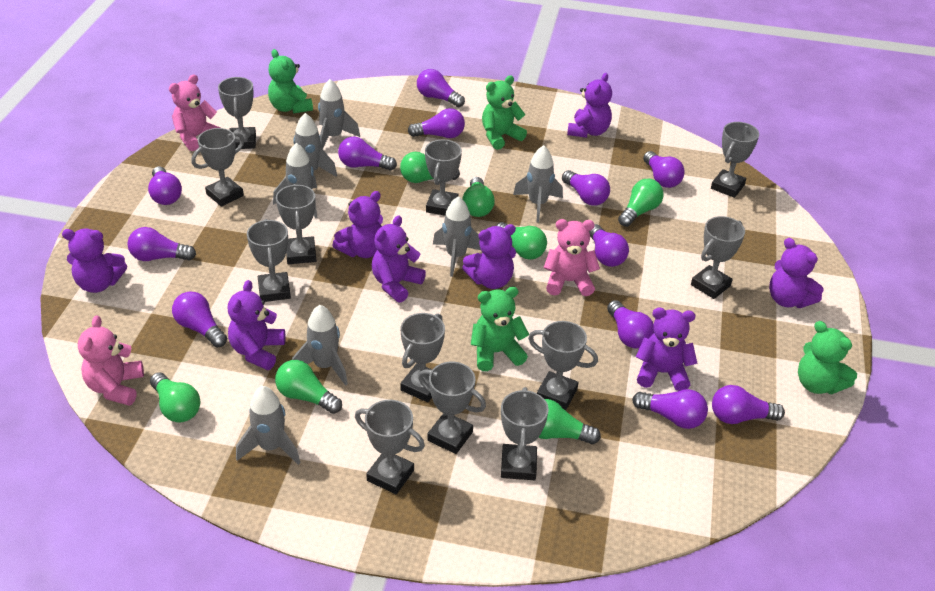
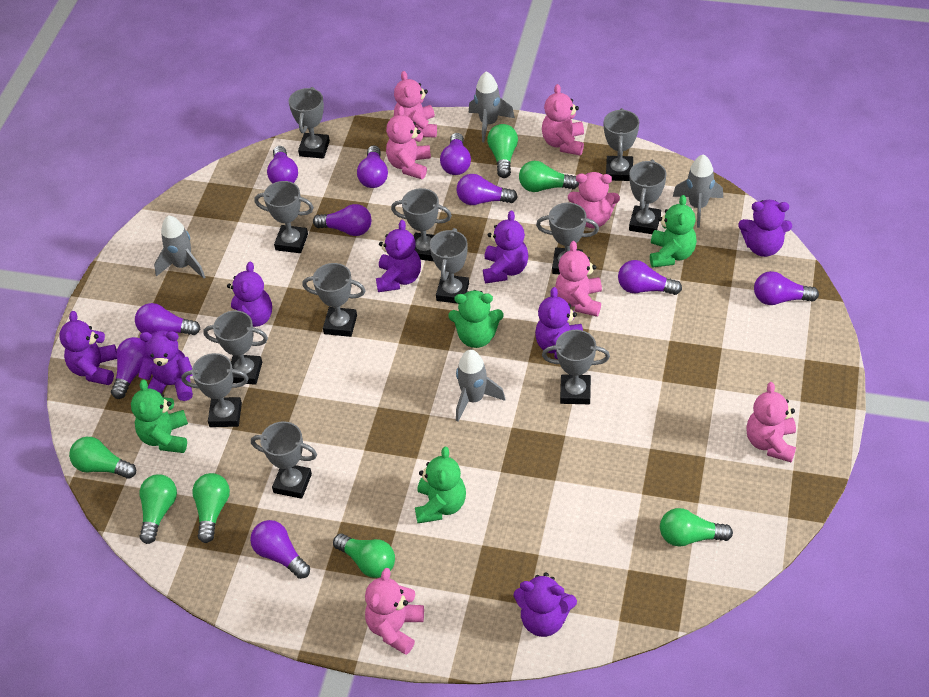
grey rocket: [236,386,300,465] [273,143,318,218] [292,305,348,386] [293,113,337,177] [318,79,360,149] [433,196,481,277] [513,145,563,223] = 7 -> [154,215,205,279] [456,349,505,422] [469,71,515,142] [673,154,723,228] = 4
pink teddy bear: [78,315,144,406] [169,74,221,151] [543,219,600,296] = 3 -> [365,568,424,655] [386,106,431,179] [394,71,437,137] [542,84,584,155] [555,241,602,317] [568,172,620,228] [746,382,796,462] = 7
purple light bulb: [127,227,196,261] [148,167,182,205] [172,291,227,348] [338,137,397,171] [408,108,465,138] [417,69,465,107] [562,170,610,206] [589,224,629,267] [607,300,654,348] [632,389,708,429] [643,151,685,188] [712,385,785,424] = 12 -> [111,337,150,399] [135,303,200,335] [250,520,310,579] [267,146,298,183] [313,204,371,236] [357,145,388,188] [440,133,471,175] [457,174,518,205] [618,260,682,295] [754,271,819,305] = 10

